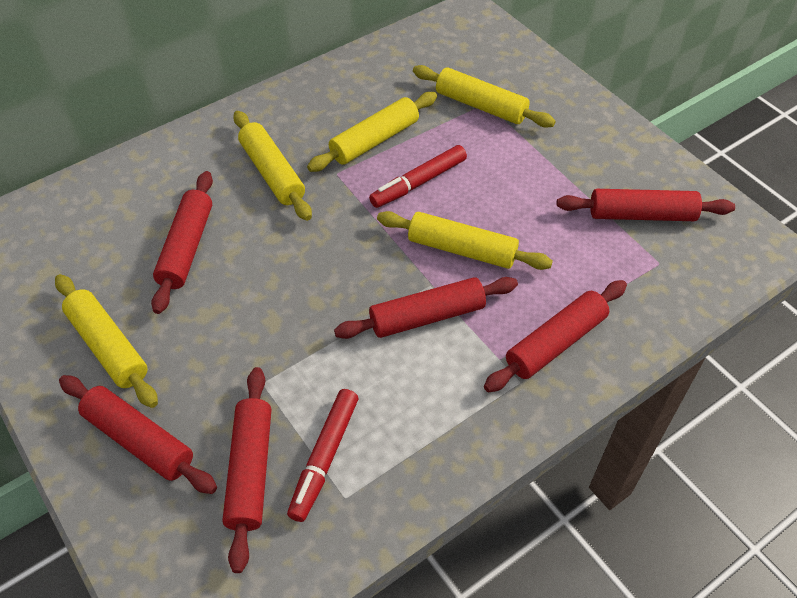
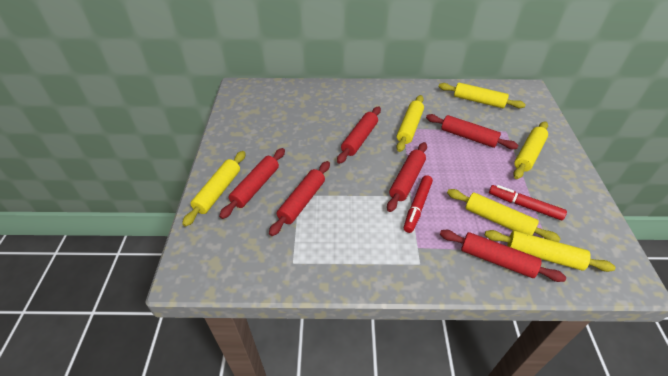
yellow rolling pin: [55,274,158,408] [233,111,312,221] [307,92,437,172] [377,211,553,270] [413,65,556,128] = 5 -> [182,151,246,227] [396,95,424,152] [439,83,526,108] [447,189,561,242] [485,230,616,272] [513,121,548,179] = 6

